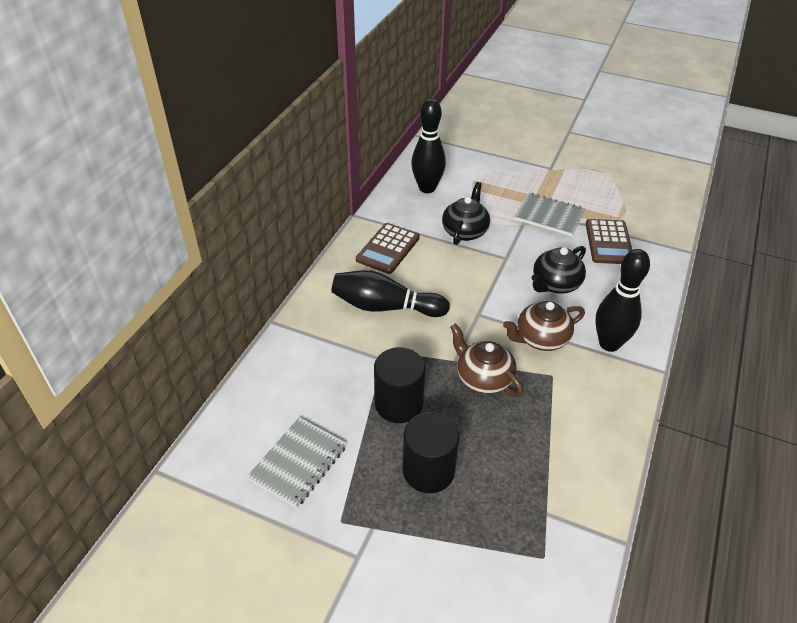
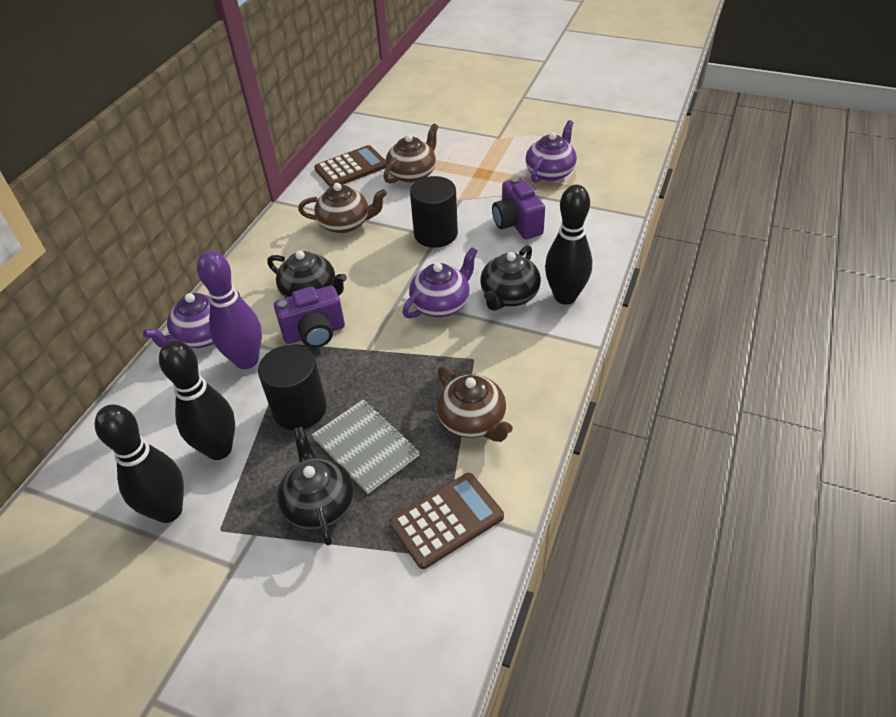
black teapot: [442,182,490,245] [532,246,586,294] = 2 -> [267,250,347,298] [277,427,354,546] [480,245,541,311] = 3
brown teapot: [450,323,524,397] [503,301,585,351] = 2 -> [298,183,387,233] [384,124,438,184] [436,366,513,442] = 3
grey notebook: [247,417,347,508] [514,193,585,236] = 2 -> [312,399,420,494] = 1
purple bowling pin: none = 0 -> [197,250,262,369] = 1
purple camera: none = 0 -> [274,286,345,348] [492,177,545,239] = 2
purple teapot: none = 0 -> [143,289,240,348] [403,247,478,318] [525,120,577,183] = 3

